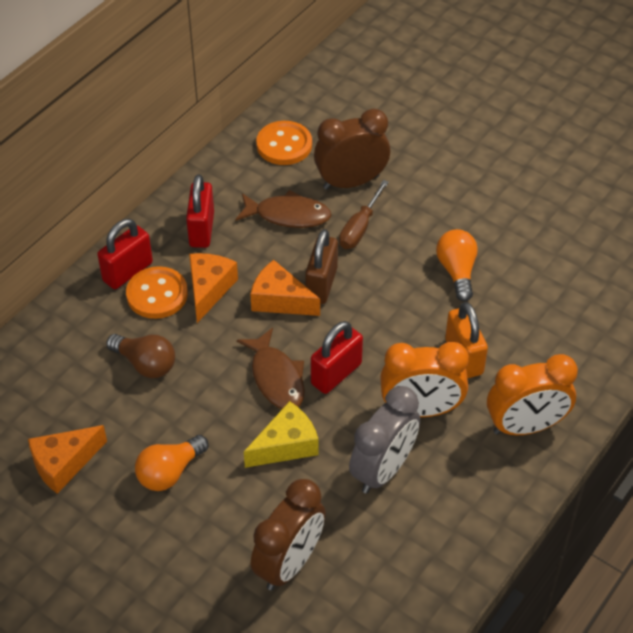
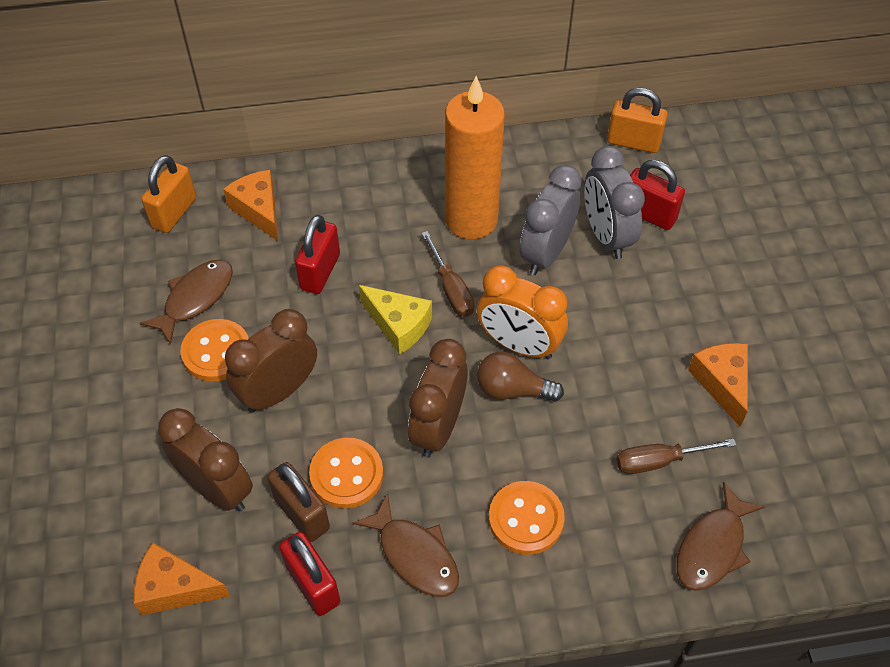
brown clock: [251,479,326,590] [314,109,390,190] = 2 -> [158,408,253,512] [225,309,317,413] [408,339,468,458] = 3
brown fish: [235,190,331,228] [237,328,305,409] = 2 -> [140,260,233,345] [353,494,459,597] [676,482,765,591] = 3
brown screwdriver: [339,180,389,249] = 1 -> [421,231,475,317] [617,439,736,474] = 2
grey clock: [349,386,420,494] = 1 -> [519,165,582,275] [584,146,645,259] = 2
orange button: [126,266,188,319] [256,121,312,165] = 2 -> [180,319,249,381] [309,438,383,508] [489,481,565,555] = 3
orange candle: none = 0 -> [445,76,505,239] = 1
orange clock: [380,342,469,417] [487,354,578,435] = 2 -> [477,265,568,359] = 1
orange light bulb: [135,435,208,491] [436,229,478,301] = 2 -> none = 0
orange padlock: [445,302,488,378] = 1 -> [141,155,196,233] [607,88,668,153] = 2

